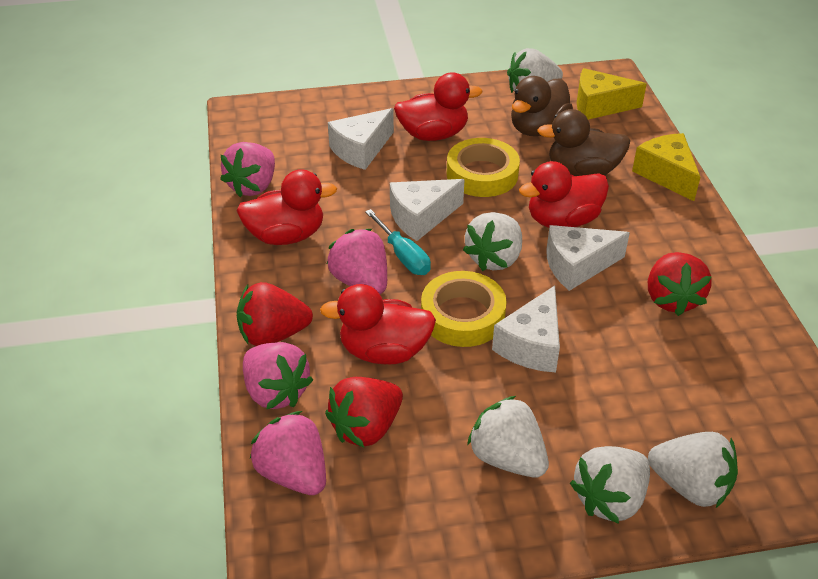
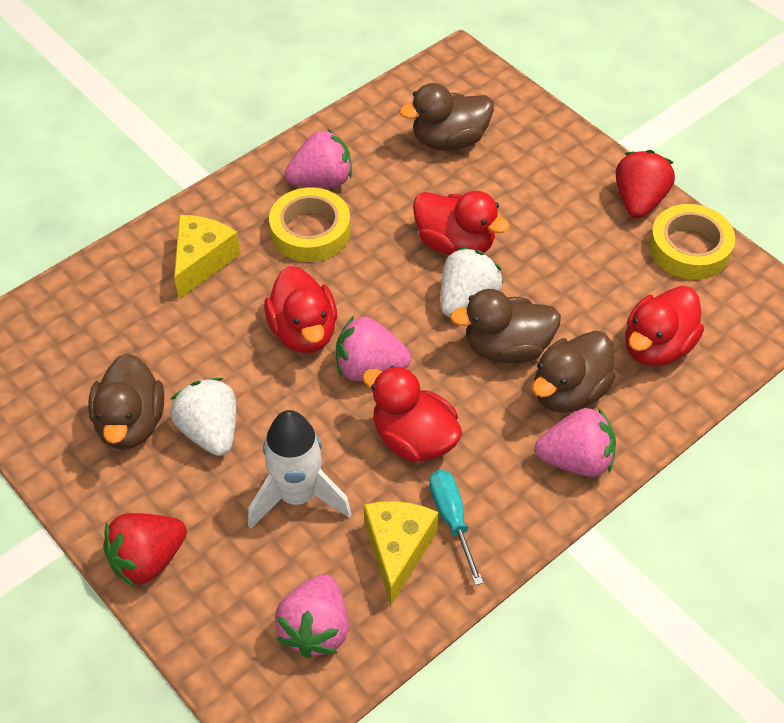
brown duck: [511,76,573,136] [537,109,630,176] = 2 -> [88,353,164,450] [399,83,494,151] [450,289,561,363] [532,331,616,413] = 4
red strawberry: [237,282,313,346] [325,377,403,447] [648,252,712,316] = 3 -> [103,513,187,588] [616,150,675,218] = 2
white cheese: [328,108,394,170] [390,179,465,241] [492,286,560,373] [546,225,630,291] = 4 -> none = 0
white rocket: none = 0 -> [248,410,352,529] = 1
white strawberry: [463,212,522,271] [467,396,549,477] [507,48,563,93] [570,446,650,524] [648,432,738,508] = 5 -> [170,378,237,456] [441,247,503,317] = 2

